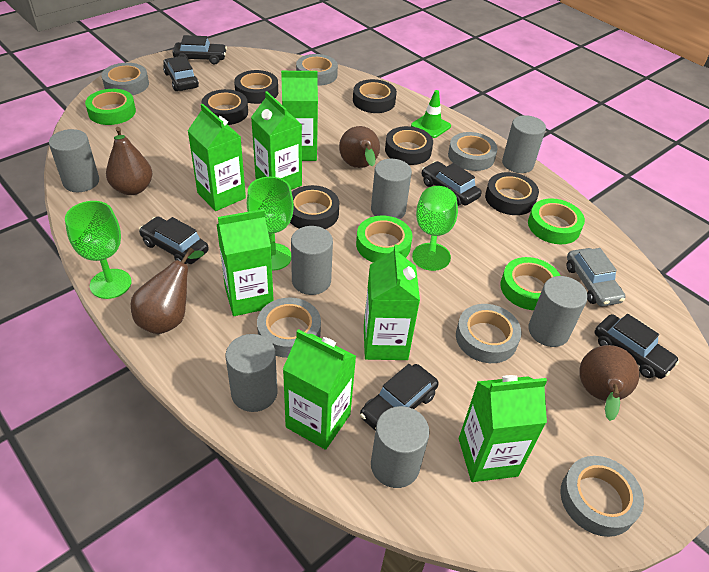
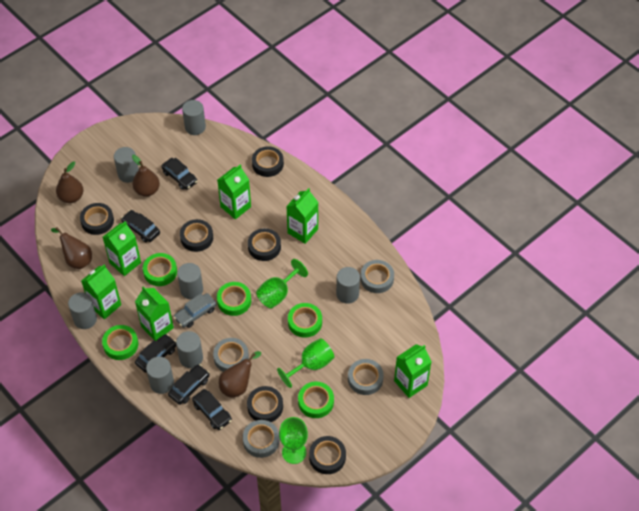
black car: [139,216,209,264] [163,56,199,91] [173,35,227,65] [360,364,439,431] [422,161,481,206] [594,314,679,379] = 6 -> [121,210,160,242] [135,334,176,373] [161,157,198,190] [168,364,210,405] [192,389,232,430] = 5
green carton: [188,104,246,211] [217,209,274,316] [251,91,302,190] [281,71,318,161] [283,329,356,450] [364,244,420,360] [459,375,547,482] = 7 -> [81,264,121,319] [103,221,141,276] [135,287,174,341] [217,165,251,219] [286,188,318,244] [394,344,431,398] = 6
green tape: [85,89,136,125] [356,216,413,263] [500,257,561,310] [528,198,585,244] = 4 -> [102,325,138,360] [143,253,177,286] [217,282,251,316] [288,303,322,338] [298,381,334,418] = 5
green traffic cone: [411,90,451,138] = 1 -> none = 0
grey tape: [101,63,149,95] [257,298,321,358] [296,54,338,86] [448,132,498,171] [456,304,522,363] [560,456,644,537] = 6 -> [213,338,249,372] [243,420,280,458] [348,359,384,395] [360,260,394,293] = 4

